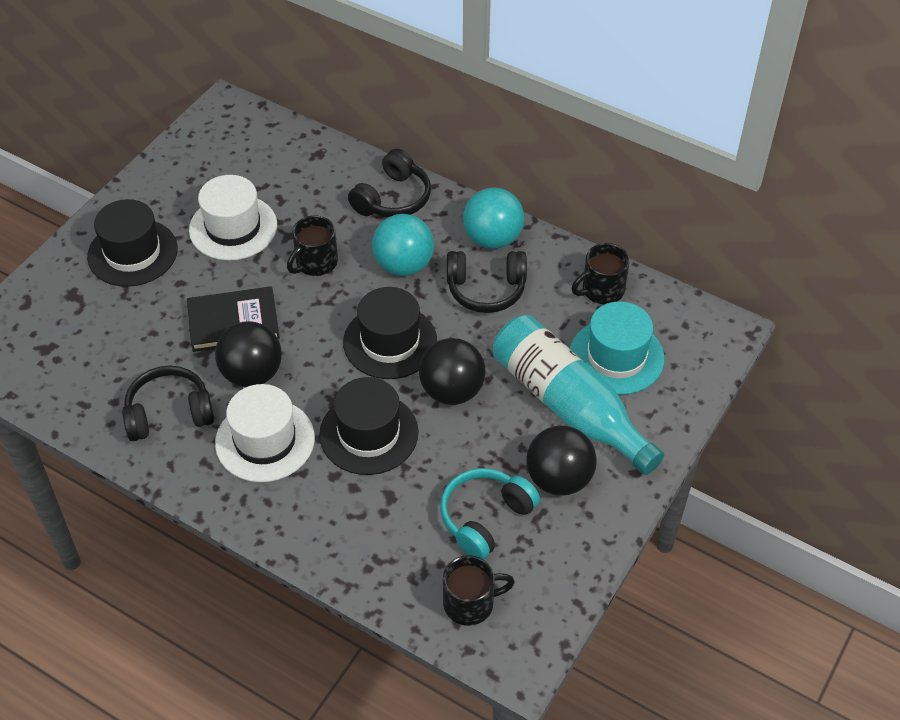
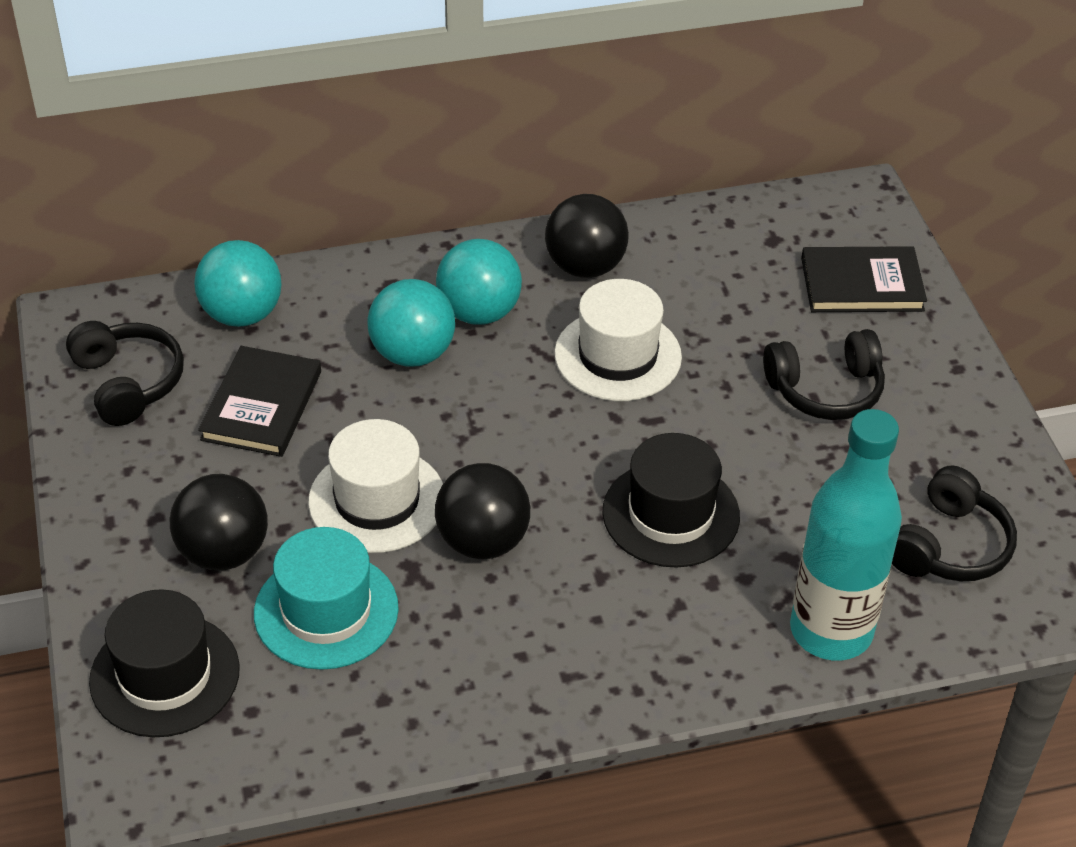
black book: [187,286,280,352] = 1 -> [198,346,321,457] [801,246,927,312] = 2
black hat: [87,199,178,287] [319,377,419,475] [343,287,437,379] = 3 -> [89,589,240,737] [603,433,740,567] = 2
black mug: [287,215,338,276] [443,555,515,626] [571,243,630,304] = 3 -> none = 0
turquoise ball: [372,214,434,276] [463,187,524,249] = 2 -> [194,240,282,327] [367,279,455,367] [436,239,522,325] = 3
turquoise headphones: [440,468,540,560] = 1 -> none = 0

